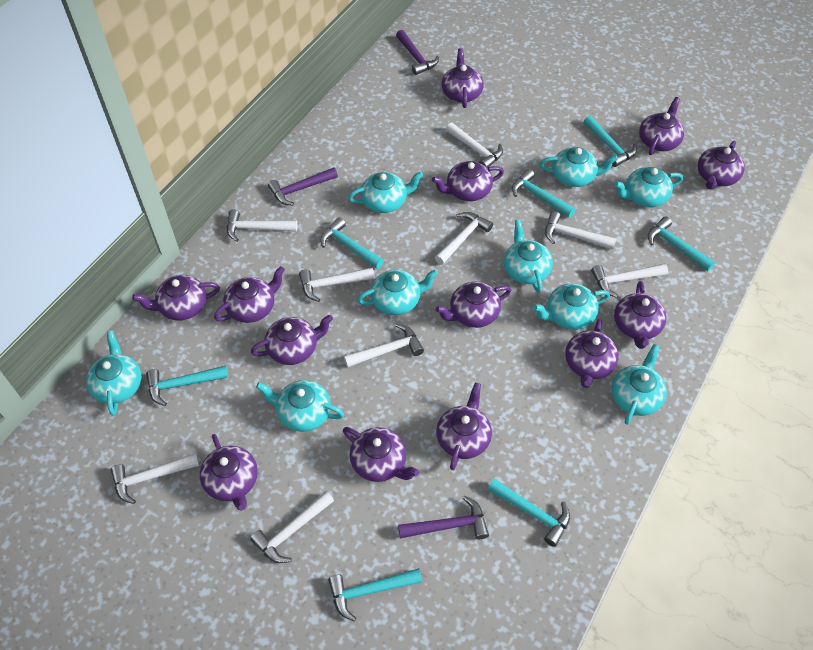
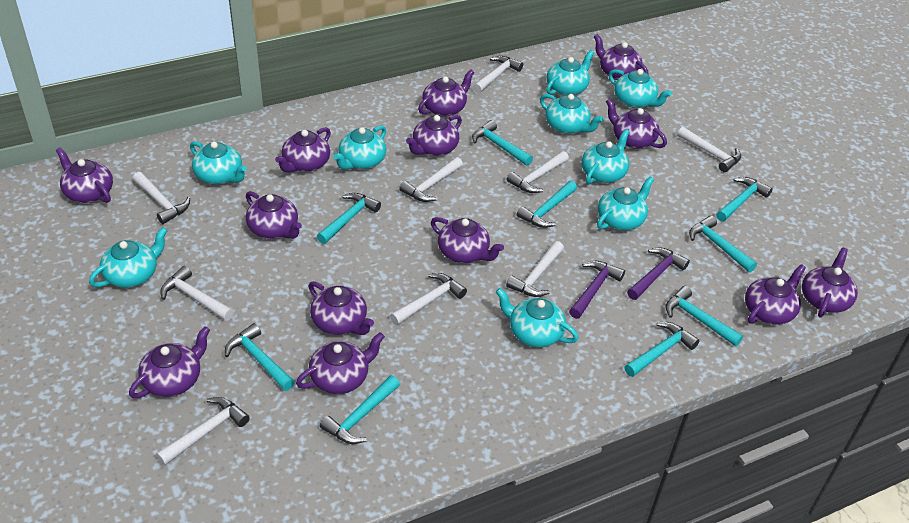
purple hammer: [268,167,338,206] [396,30,439,75] [398,496,489,539] = 3 -> [569,261,625,319] [627,248,690,300] = 2
turquoise hammer: [146,365,228,406] [320,217,384,269] [328,568,422,621] [488,478,570,547] [512,169,575,218] [584,116,637,167] [648,216,715,271] = 7 -> [225,323,295,391] [317,193,381,244] [320,375,400,444] [472,120,533,166] [517,181,577,228] [624,322,699,377] [666,286,743,346] [689,215,757,272] [716,177,773,222] = 9

